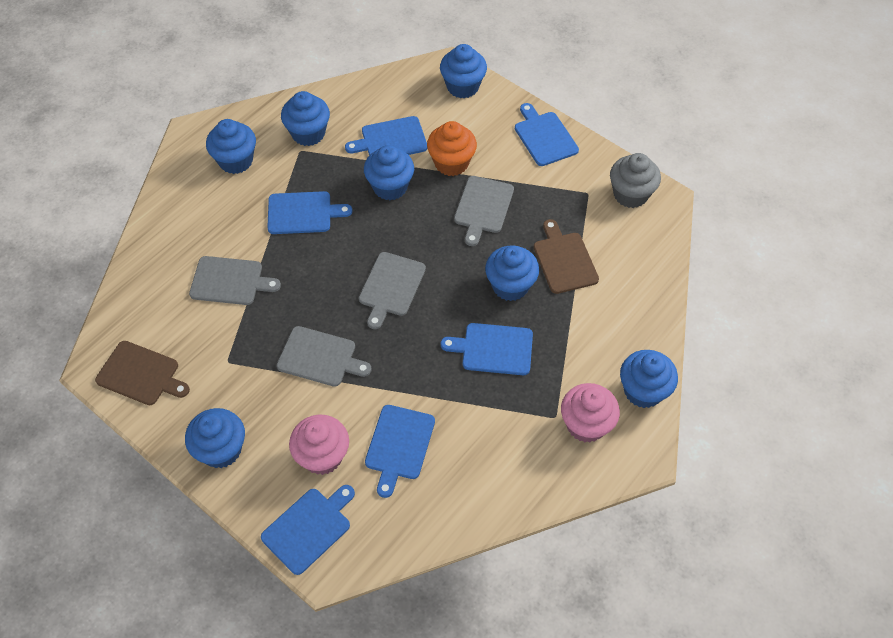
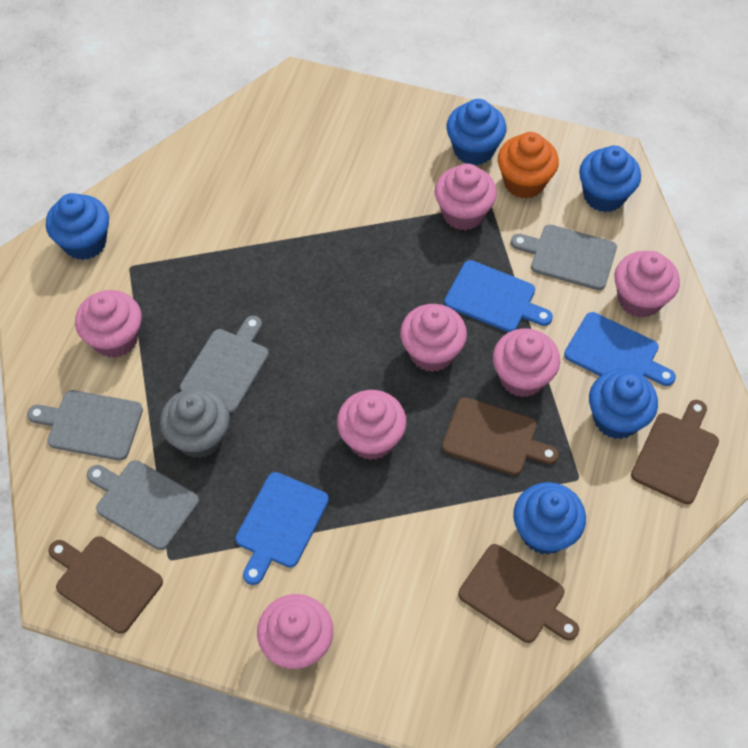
blue cupcake: [185,408,245,468] [206,119,256,174] [281,91,330,146] [364,145,414,200] [440,44,487,99] [485,246,539,301] [620,350,678,408] = 7 -> [46,193,109,260] [446,99,507,165] [513,482,586,555] [579,146,641,212] [589,369,658,439] = 5
blue cutting board: [261,485,355,575] [267,191,352,234] [345,116,427,155] [365,405,435,498] [441,323,533,375] [515,103,579,166] = 6 -> [235,472,329,585] [444,260,553,332] [564,312,676,386] = 3
brown cutting board: [95,341,190,405] [534,219,599,294] = 2 -> [48,536,163,634] [442,397,559,475] [458,544,579,643] [631,400,719,504] = 4
pink cupcake: [289,415,349,475] [561,383,620,443] = 2 -> [75,290,142,358] [257,594,333,669] [337,390,406,460] [400,304,467,372] [435,164,497,230] [493,329,560,397] [615,251,680,318] = 7

